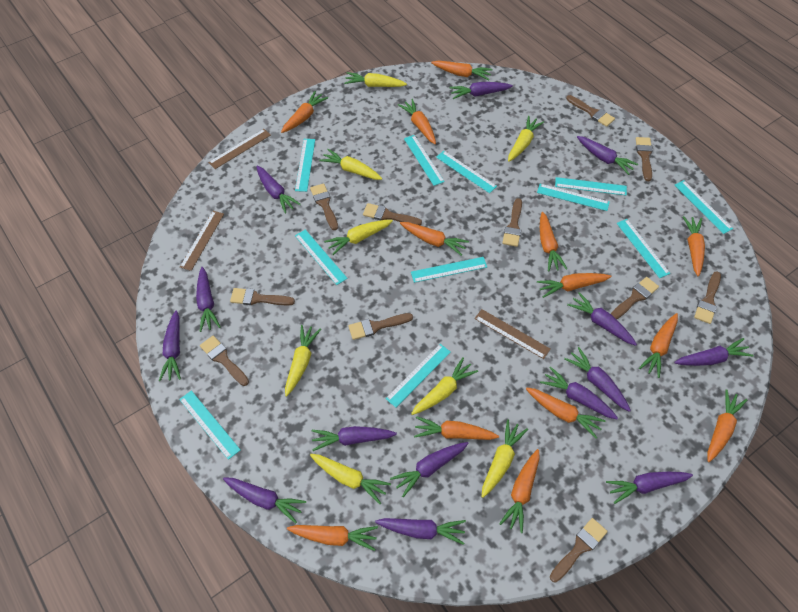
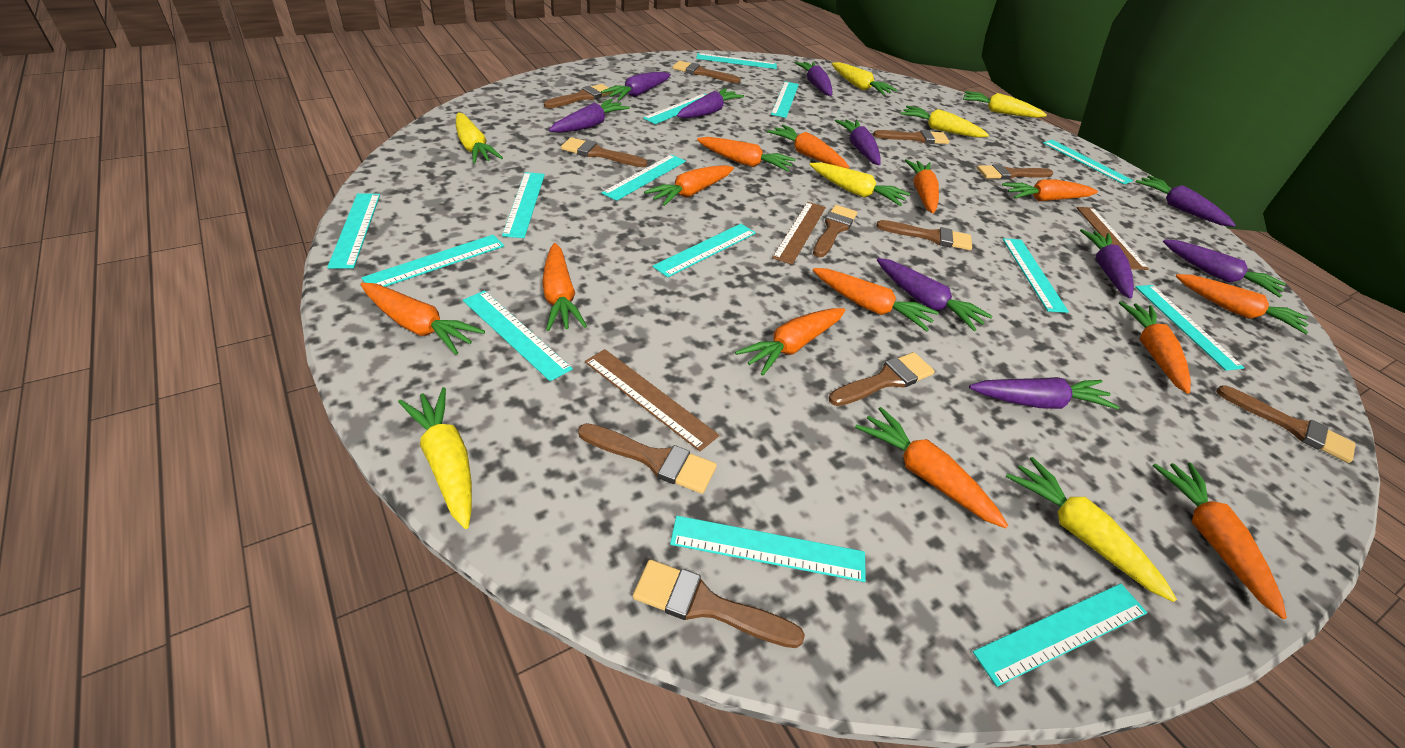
purple carrot: [159,310,181,381] [196,267,221,332] [223,477,306,523] [256,166,301,214] [311,426,397,451] [375,518,466,545] [390,442,469,497] [450,82,513,99] [540,366,618,419] [564,347,631,412] [567,292,637,346] [577,136,638,175] [606,472,693,504] [674,338,754,366] = 14 -> [549,99,630,133] [601,72,671,101] [677,88,744,118] [794,62,832,96] [835,119,881,165] [877,258,993,331] [969,377,1119,409] [1080,229,1134,299] [1136,175,1236,227] [1163,239,1286,298] = 10
turquoise ruler: [179,391,240,460] [295,139,315,192] [295,230,348,285] [385,344,451,407] [404,135,445,186] [411,257,487,283] [436,151,497,193] [537,184,610,211] [555,177,627,196] [617,219,670,278] [675,180,733,234] = 11 -> [327,193,380,269] [361,235,504,287] [463,290,573,381] [502,172,545,238] [602,154,686,201] [643,94,706,124] [652,224,756,277] [670,516,866,582] [696,53,777,69] [771,81,799,118] [973,583,1147,687] [1003,238,1069,313] [1043,140,1133,184] [1135,285,1245,371] = 14
yellow carrot: [285,325,321,397] [310,454,391,504] [319,149,382,180] [324,220,393,255] [344,72,407,87] [411,357,478,415] [481,419,528,498] [508,116,544,162] = 8 -> [398,387,472,529] [456,113,503,163] [810,162,910,206] [832,62,898,95] [901,106,989,138] [963,91,1047,118] [1006,457,1177,602] = 7

